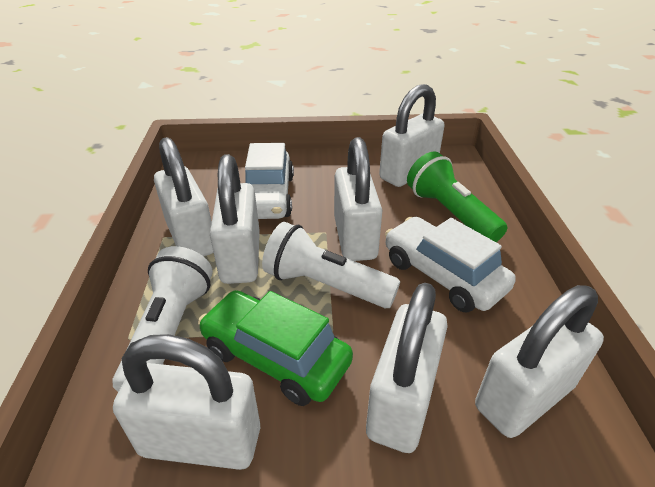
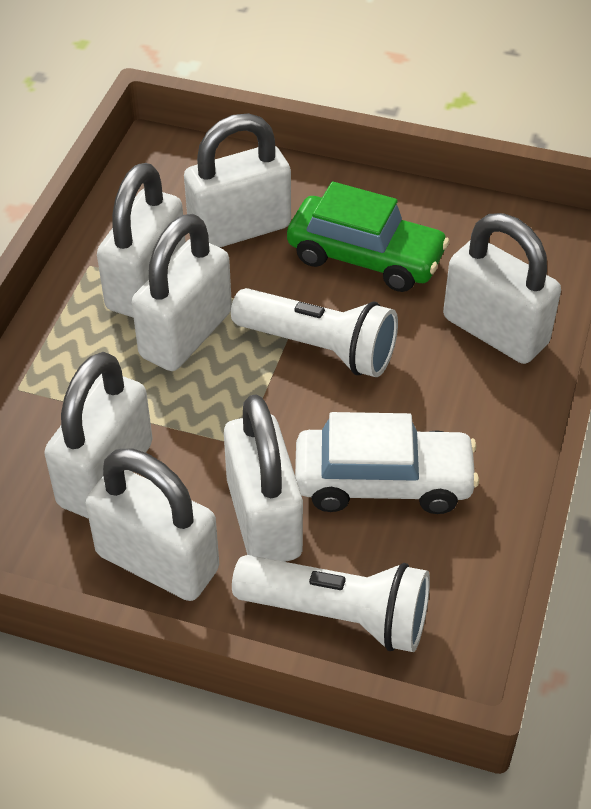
green flashlight: [407,152,507,242] = 1 -> none = 0
white car: [245,143,294,219] [385,217,516,312] = 2 -> [295,412,479,514] = 1

